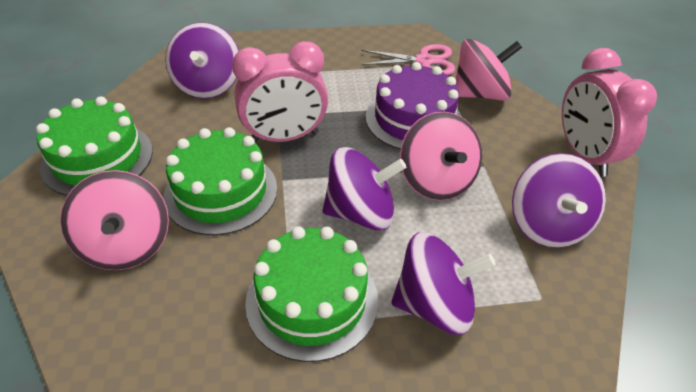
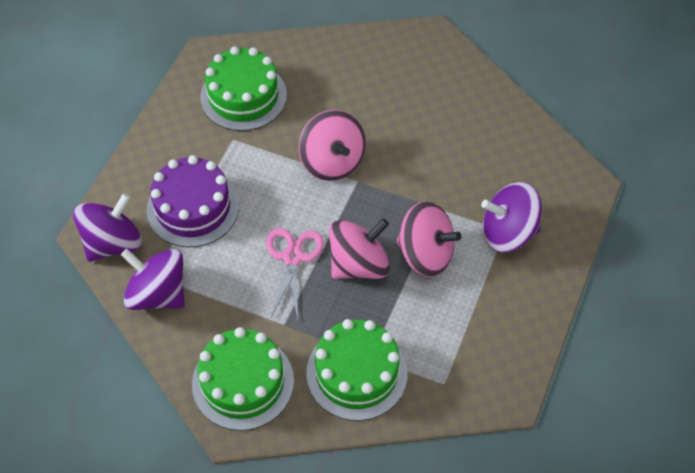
pink clock: [232,41,328,143] [562,48,657,177] = 2 -> none = 0
purple spinning top: [165,22,239,99] [323,147,406,230] [391,232,495,335] [512,153,606,248] = 4 -> [73,193,142,262] [121,249,185,310] [481,182,542,253] = 3

